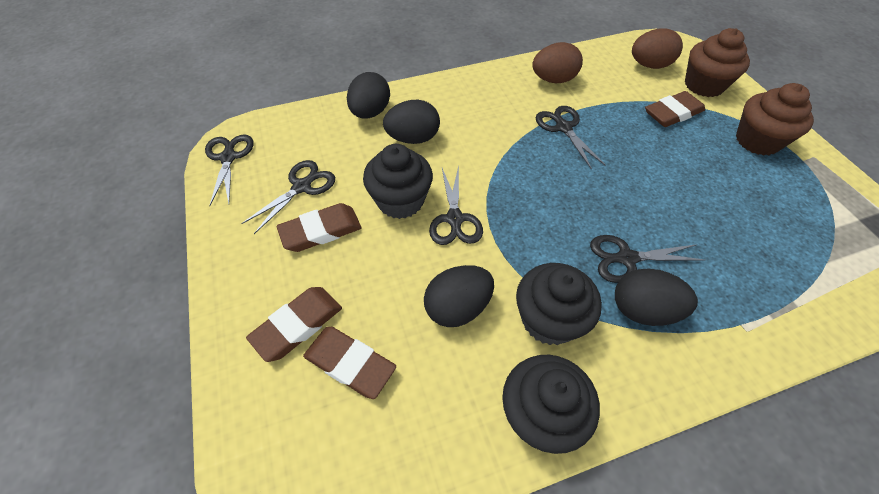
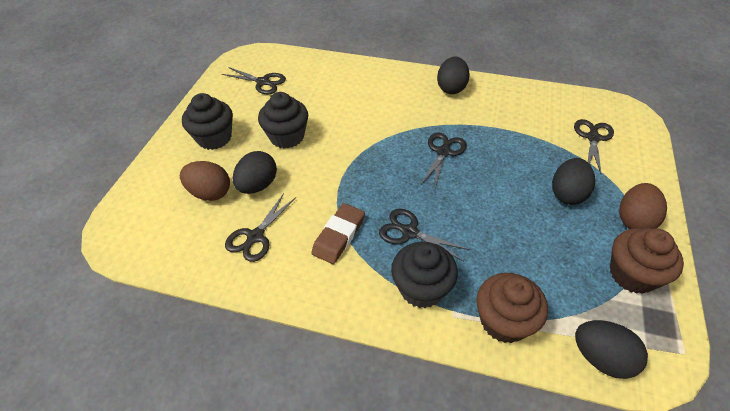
brown eraser: [246,287,342,362] [277,203,362,252] [303,327,396,399] [645,91,705,127] = 4 -> [311,203,365,264] = 1

